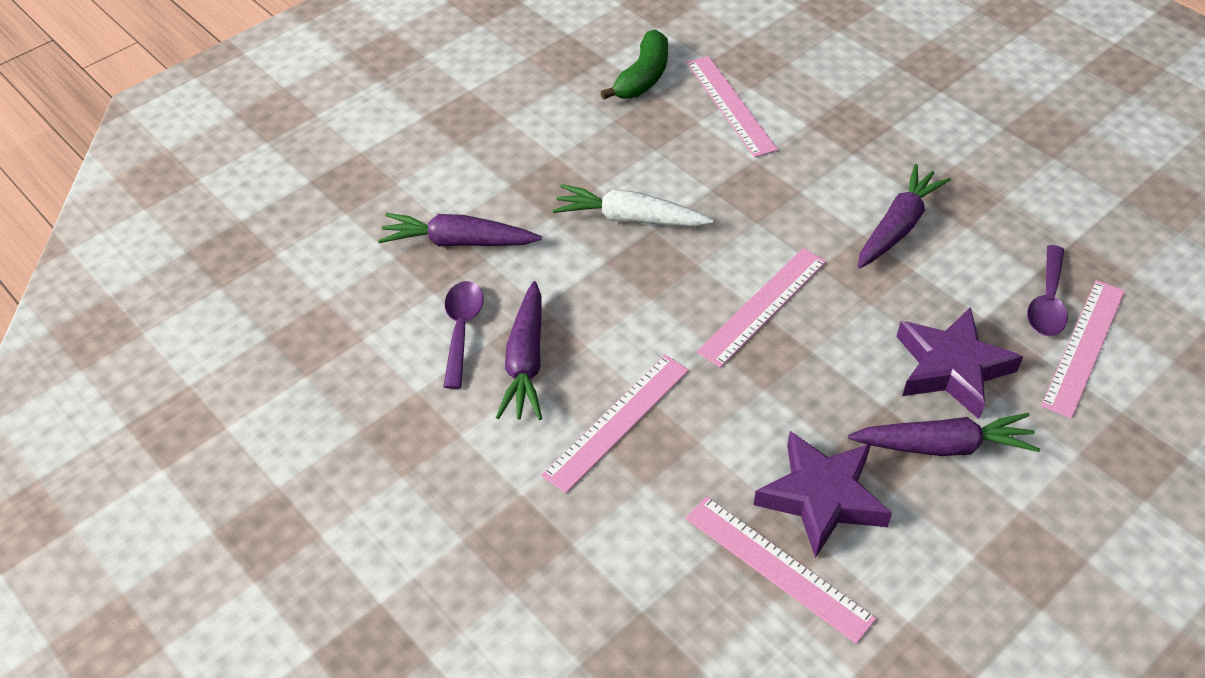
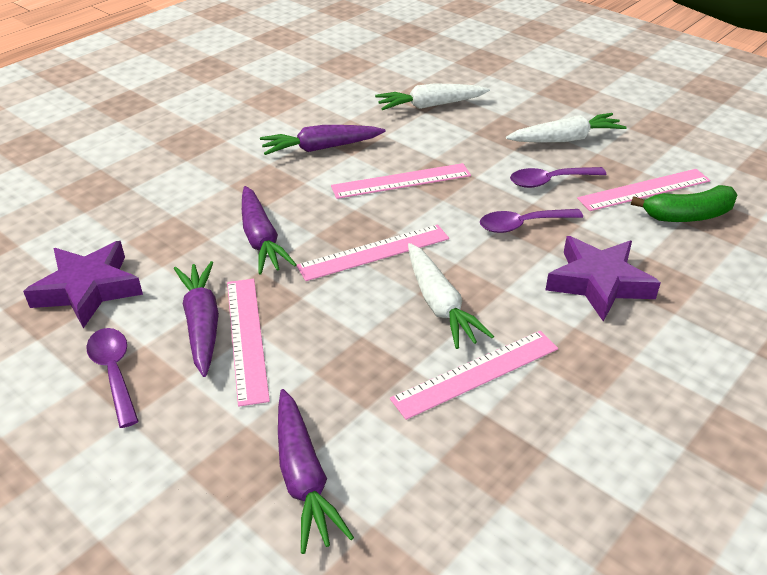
purple spoon: [443,281,483,389] [1027,245,1068,336] = 2 -> [86,328,139,428] [480,209,583,233] [510,167,606,188] = 3
white carrot: [553,184,713,227] = 1 -> [375,83,490,110] [408,243,494,349] [506,113,627,143] = 3

